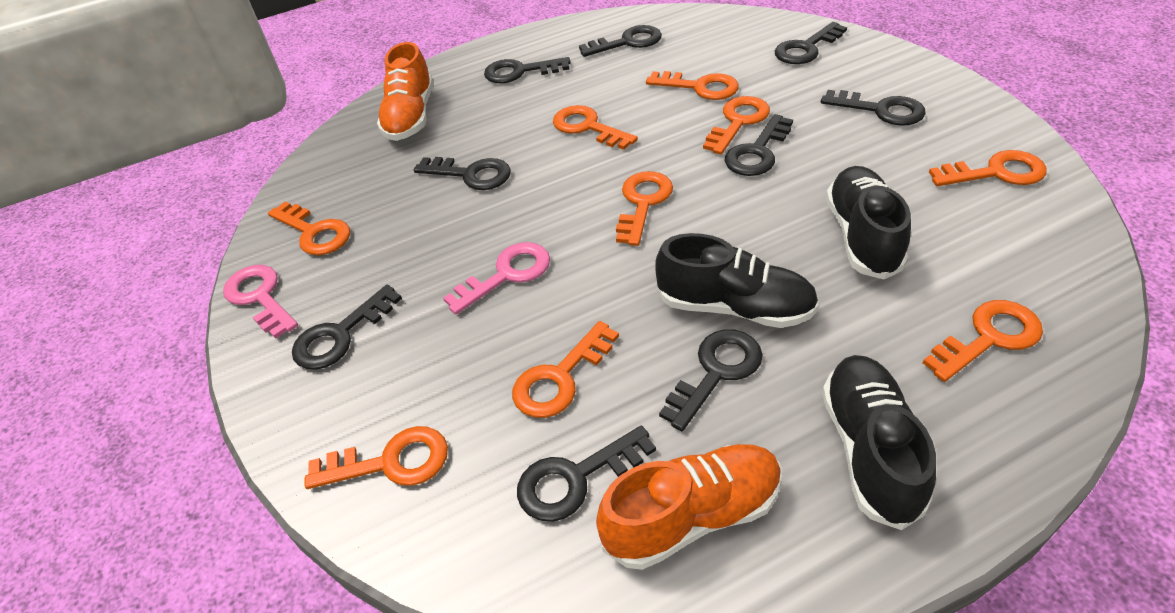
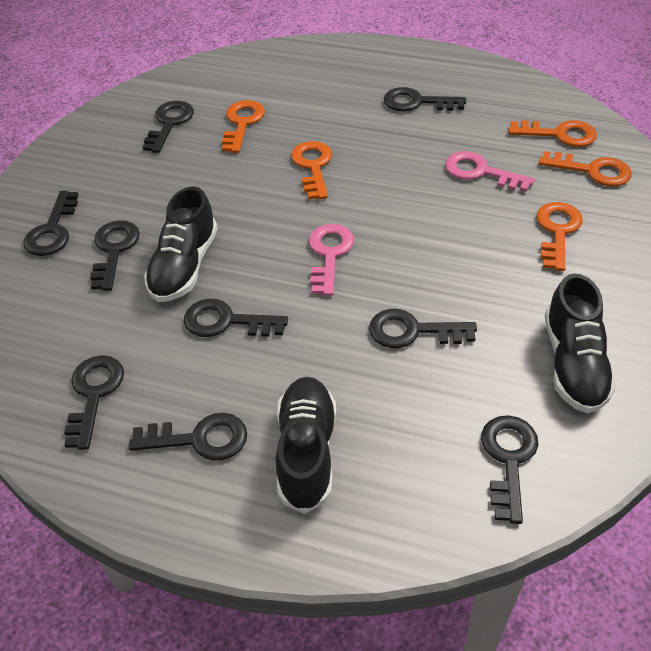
orange key: [268,201,350,255] [304,426,448,489] [512,321,619,418] [553,105,638,150] [616,171,673,246] [646,71,739,100] [703,96,770,154] [923,300,1043,382] [929,150,1047,186] = 9 -> [222,100,265,153] [291,141,332,199] [508,120,597,147] [537,202,583,271] [539,151,632,186] = 5
orange shoe: [377,42,433,141] [596,444,782,570] = 2 -> none = 0

